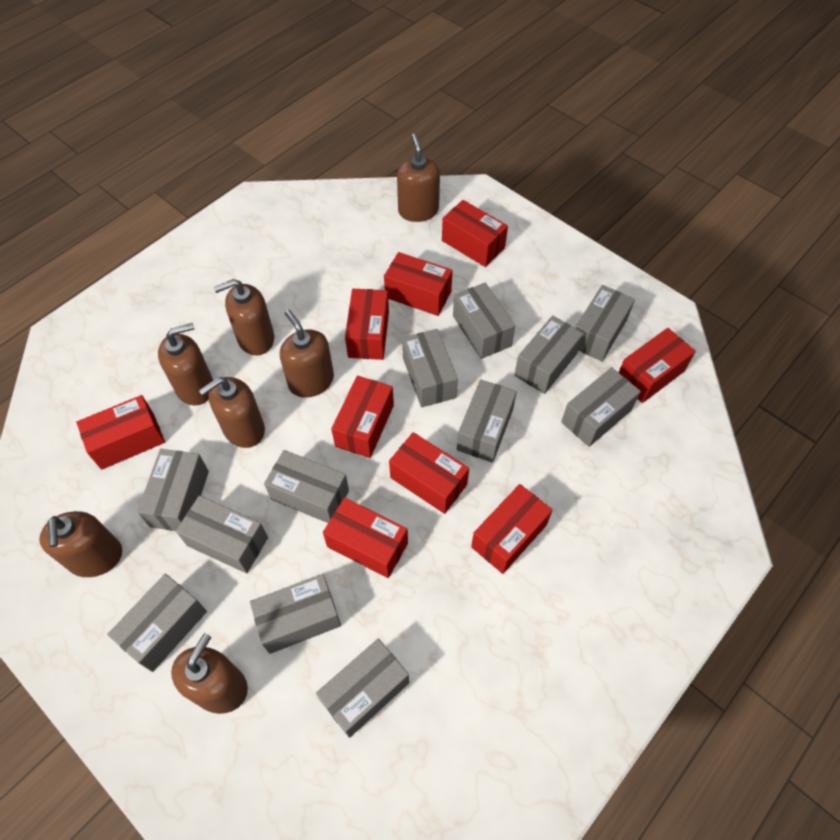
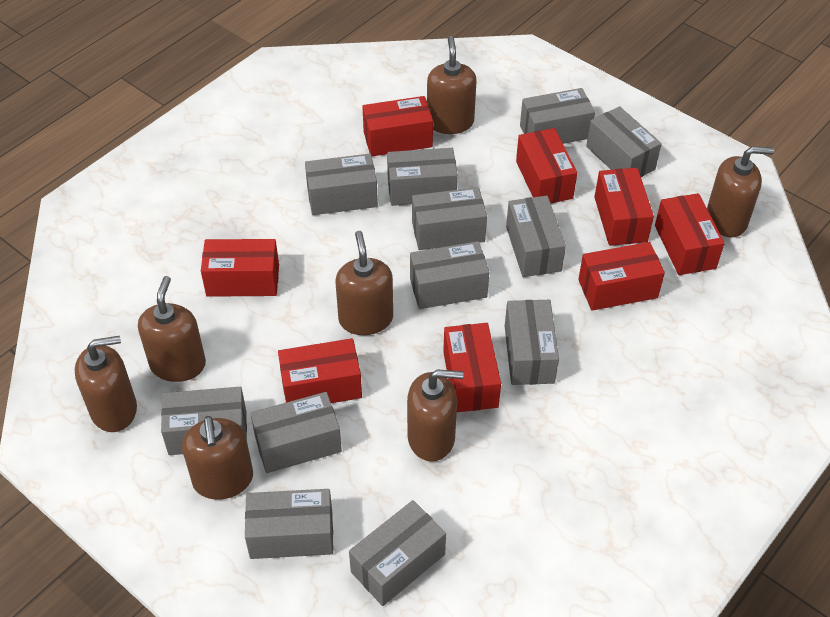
red box: [76,395,165,470] [323,498,408,578] [331,376,394,458] [345,289,389,360] [384,252,453,316] [389,432,469,514] [442,200,508,267] [471,484,553,574] [618,328,696,403] = 9 -> [201,239,279,297] [278,338,362,403] [362,96,433,156] [443,323,501,412] [516,128,577,203] [578,242,665,311] [594,168,654,246] [655,193,725,275] = 8

